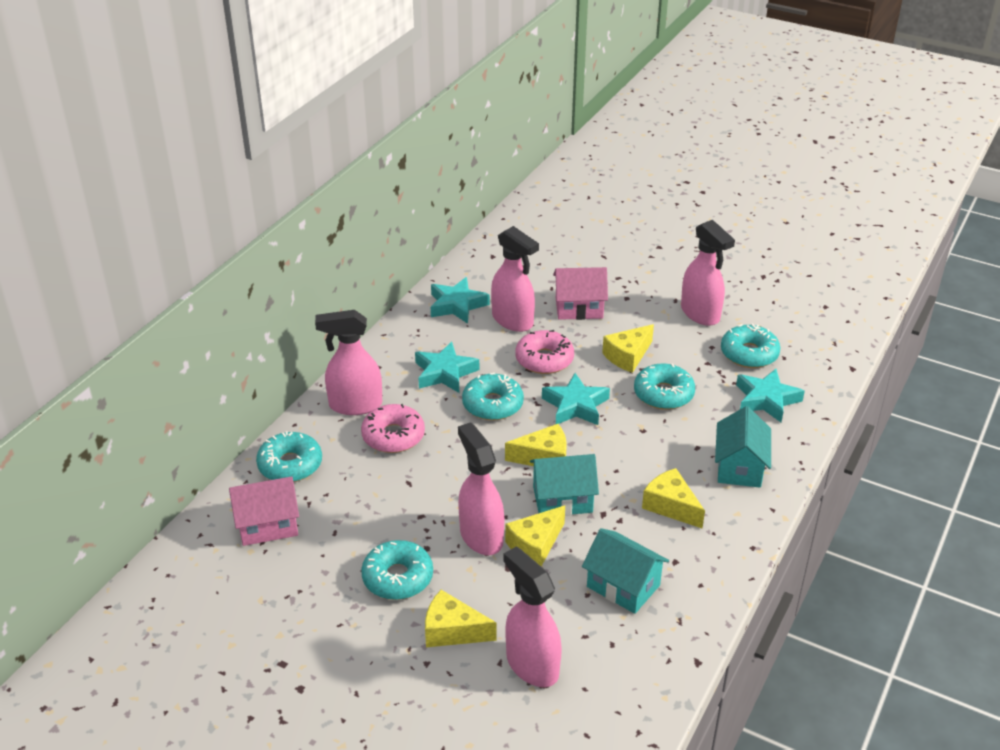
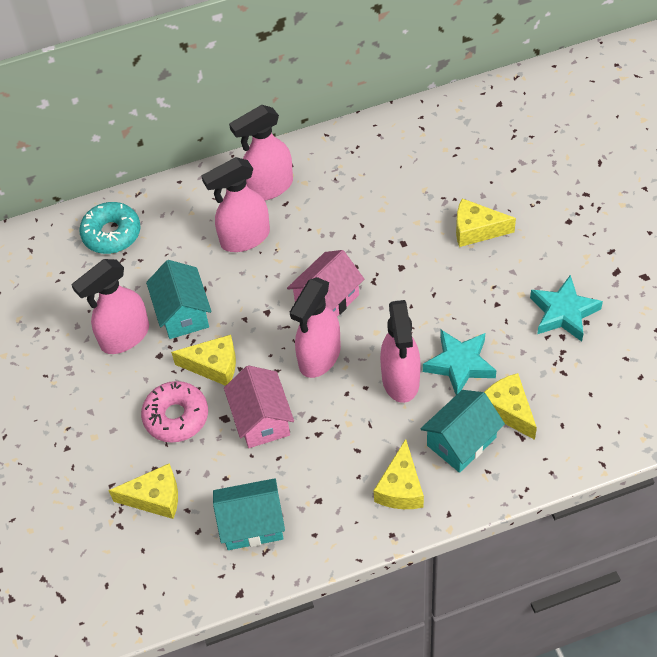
pink donut: [361,404,425,453] [515,330,574,374] = 2 -> [141,381,208,443] = 1
turquoise donut: [256,431,322,482] [361,540,433,600] [462,373,524,421] [634,363,695,410] [721,323,781,368] = 5 -> [79,202,141,254] = 1
turquoise star: [415,342,479,393] [431,277,490,324] [542,373,610,425] [736,369,805,422] = 4 -> [423,330,497,395] [530,275,603,342] = 2

